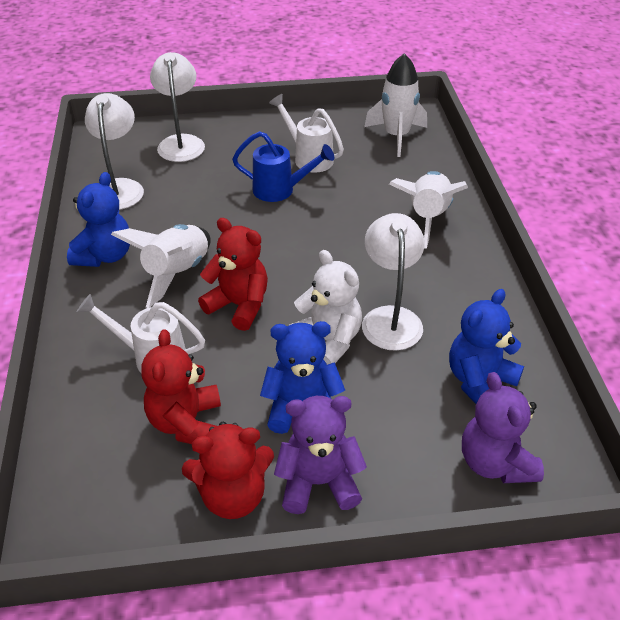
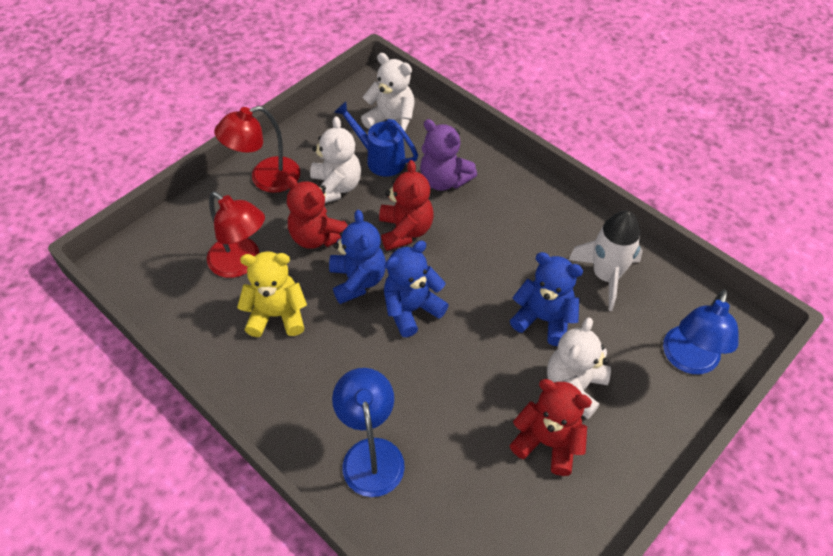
blue lamp: none = 0 -> [332,368,405,497] [663,290,739,374] = 2
purple teddy bear: [274,396,367,514] [462,372,544,483] = 2 -> [420,119,477,191] = 1
red lamp: none = 0 -> [207,192,265,278] [214,106,300,193] = 2
white lamp: [85,93,144,210] [150,52,205,162] [362,213,425,351] = 3 -> none = 0
white rocket: [111,224,211,308] [364,53,427,157] [389,171,468,249] = 3 -> [568,211,643,311] = 1
white teddy bear: [288,250,362,365] = 1 -> [310,116,361,203] [361,53,415,131] [547,317,611,419] = 3
white watering can: [77,294,205,373] [269,94,344,173] = 2 -> none = 0
yellow teddy bear: none = 0 -> [237,251,307,337] = 1

